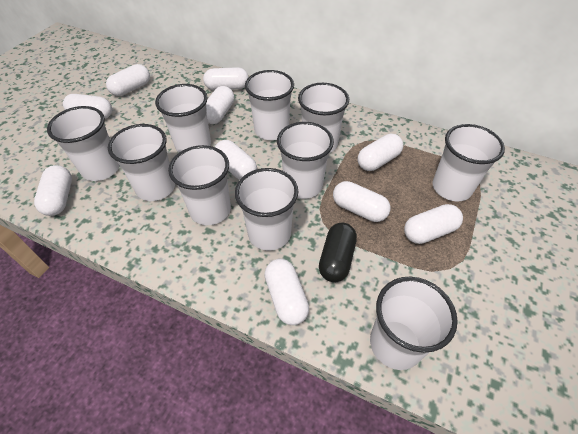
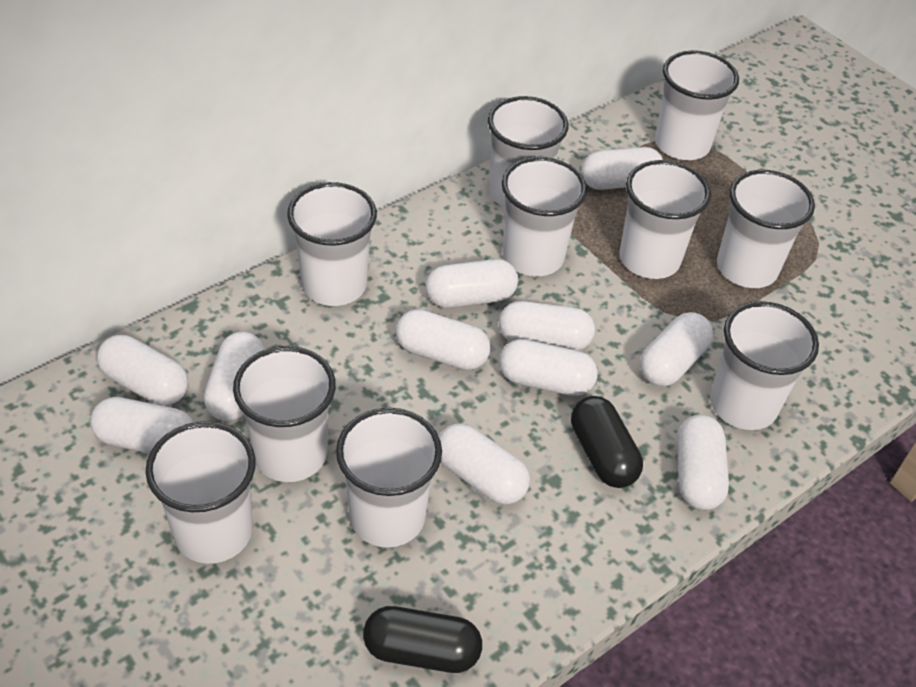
black capsule: [319,222,357,282] = 1 -> [363,606,482,673] [571,396,643,488] = 2
white capsule: [34,165,72,216] [63,94,112,119] [106,64,150,96] [203,67,249,90] [206,86,234,124] [215,140,257,180] [264,259,309,325] [333,181,390,222] [358,134,403,171] [404,204,463,244] = 10 -> [90,397,194,453] [97,335,188,406] [204,332,265,421] [396,309,491,370] [426,259,518,308] [438,424,530,505] [499,301,595,351] [499,339,598,396] [581,147,663,190] [640,312,713,387] [677,415,729,510] = 11

